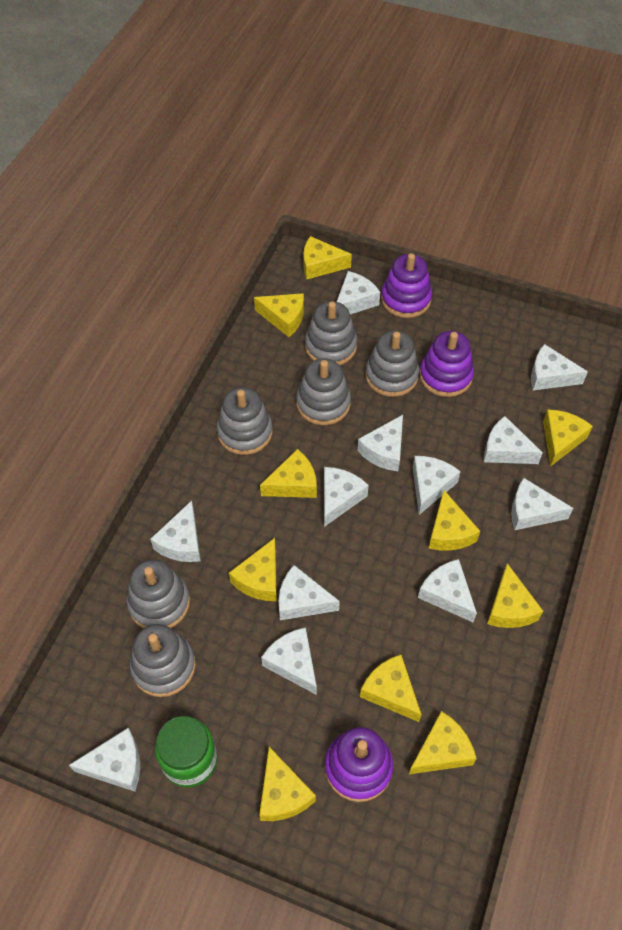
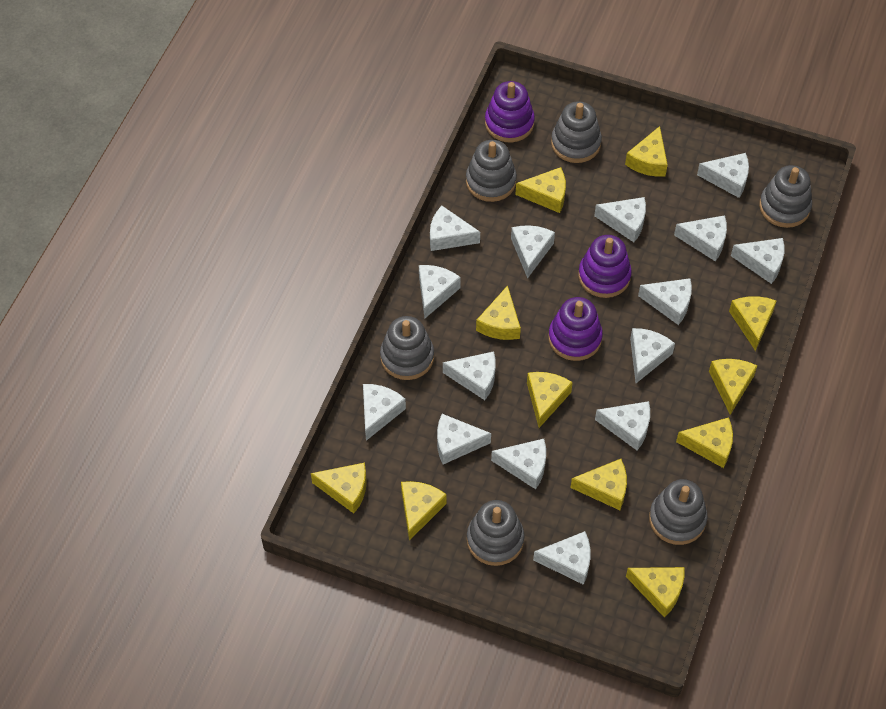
green jar: [155,716,217,788] = 1 -> none = 0
white cheese: [69,728,140,791] [150,500,201,562] [261,627,317,695] [279,565,340,620] [324,467,369,527] [337,271,380,314] [357,415,403,471] [413,456,461,515] [418,559,477,622] [484,416,543,464] [511,478,573,530] [531,344,588,390] = 12 -> [363,384,406,441] [419,265,461,318] [430,206,480,251] [437,414,491,464] [443,351,496,400] [491,439,546,489] [511,225,555,279] [533,531,591,585] [594,197,646,242] [595,401,650,450] [630,328,675,383] [638,278,692,325] [674,215,727,261] [697,153,749,198] [731,238,784,284] = 15
yellow cheese: [229,538,277,601] [254,293,304,337] [259,747,316,821] [260,449,317,498] [303,236,352,280] [360,655,422,722] [409,711,477,774] [429,490,480,551] [487,563,543,628] [543,410,593,467] = 10 -> [311,463,367,513] [401,481,447,541] [476,285,521,340] [515,167,566,213] [527,372,573,428] [570,459,627,510] [625,126,668,177] [626,567,685,617] [676,417,733,468] [709,359,757,415] [729,296,777,351] = 11

